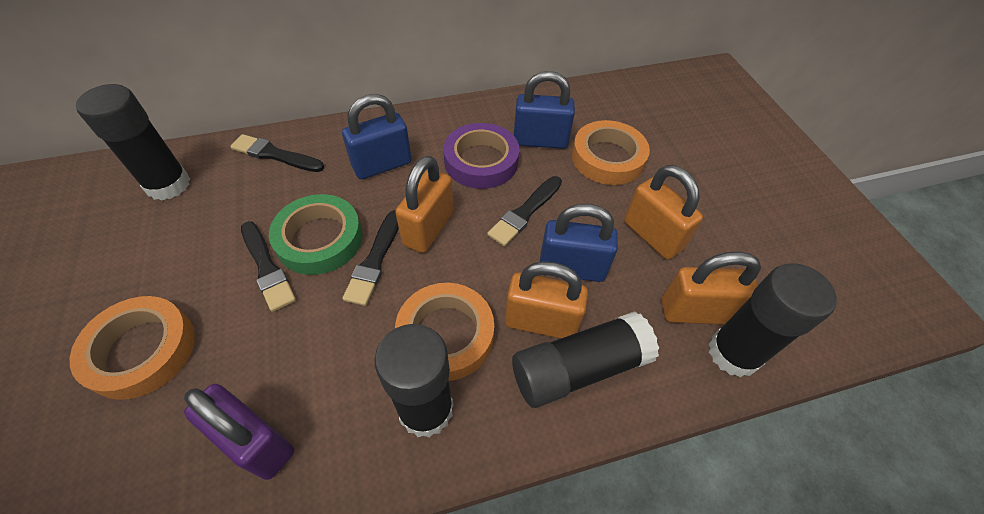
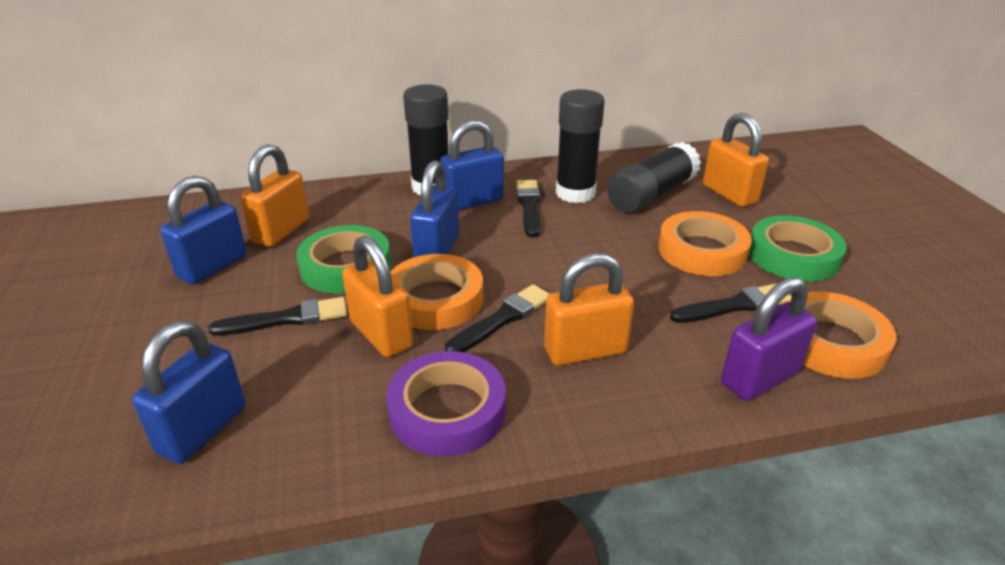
black glue stick: [76,84,190,200] [374,324,453,438] [512,311,659,408] [709,263,837,378] = 4 -> [403,84,449,195] [556,89,605,203] [607,142,701,213] = 3
blue padlock: [342,94,412,179] [514,71,575,149] [540,204,618,282] = 3 -> [132,321,245,464] [160,176,247,285] [410,161,459,257] [440,120,504,211] = 4
green tape: [269,194,363,275] = 1 -> [296,225,391,294] [749,215,847,282] = 2

